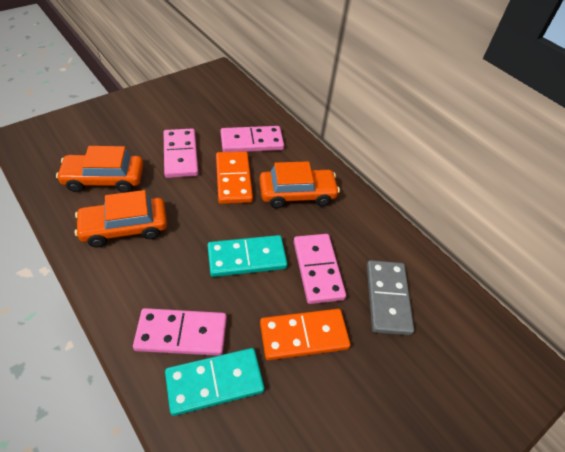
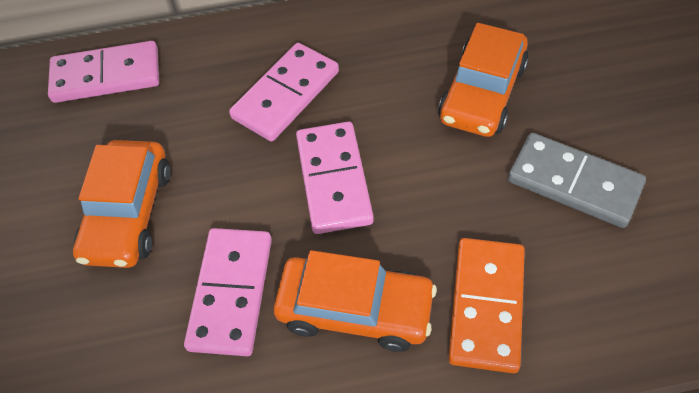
orange domino: [216,151,253,204] [260,309,351,360] = 2 -> [448,238,525,373] = 1
turquoise domino: [165,348,264,416] [208,235,287,277] = 2 -> none = 0

